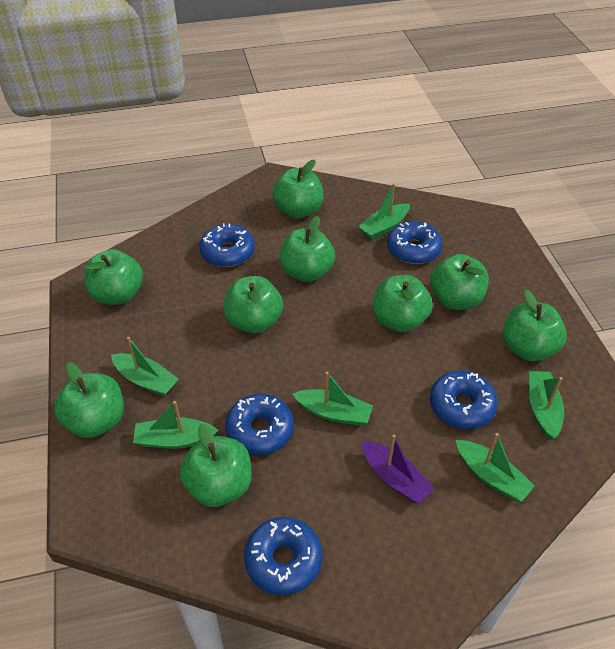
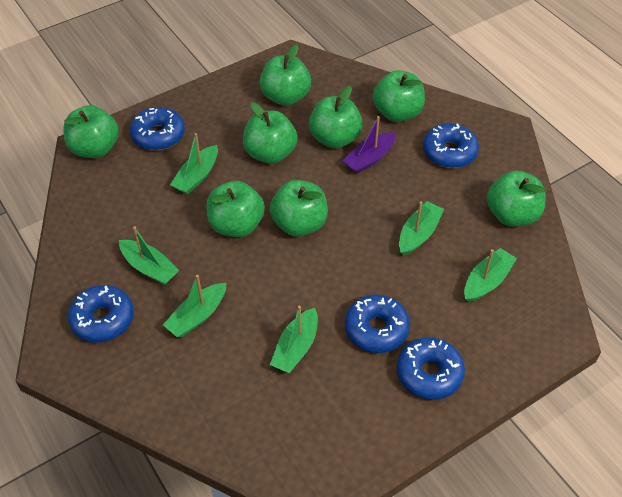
green apple: [54,362,124,438] [84,249,143,305] [179,424,252,507] [224,276,283,333] [272,160,323,218] [280,216,335,282] [373,275,433,332] [430,254,489,310] [502,289,567,361] = 9 -> [63,105,119,158] [206,181,265,237] [243,102,297,164] [260,44,311,106] [269,180,328,236] [309,86,363,149] [373,70,425,122] [487,170,545,226] = 8

